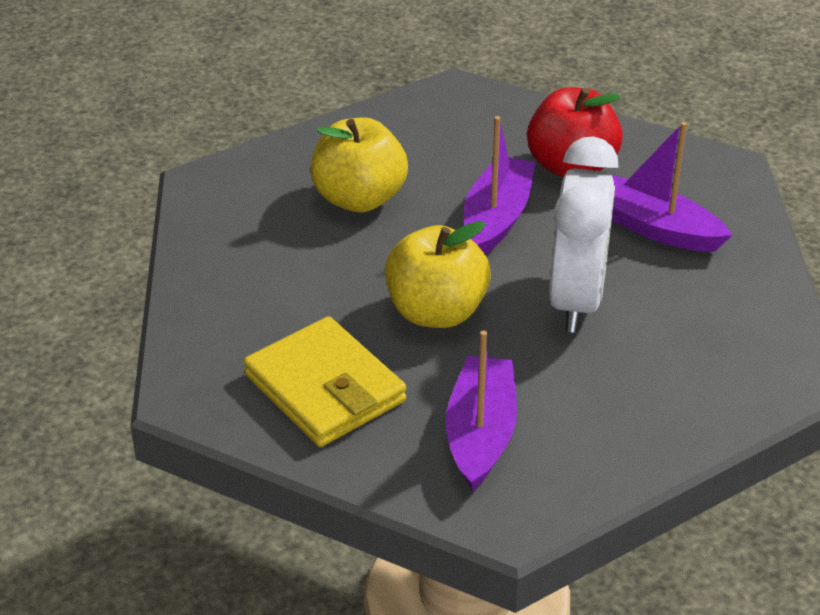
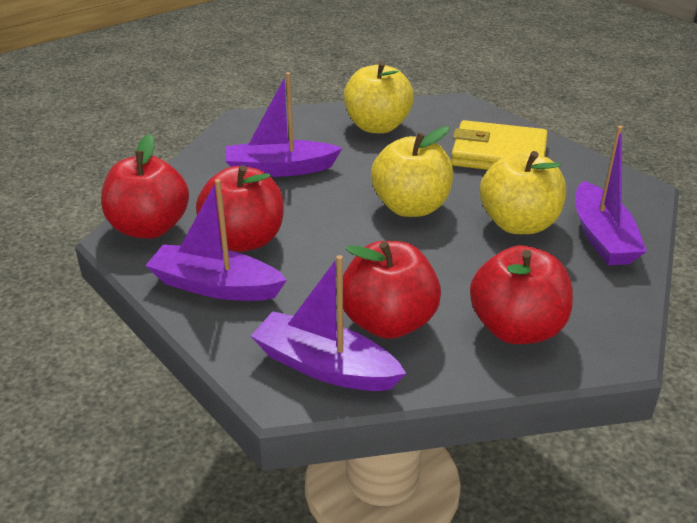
purple boat: [446,331,517,491] [464,116,535,254] [612,122,732,252] = 3 -> [145,179,287,301] [226,72,342,177] [251,255,406,391] [575,126,647,265] = 4
red apple: [527,87,623,178] = 1 -> [101,134,189,239] [196,165,284,252] [343,241,441,339] [470,245,573,344] = 4
white clock: [549,136,619,333] = 1 -> none = 0
yellow apple: [311,118,408,212] [385,221,491,328] = 2 -> [344,62,414,133] [371,126,453,217] [480,151,566,234] = 3

